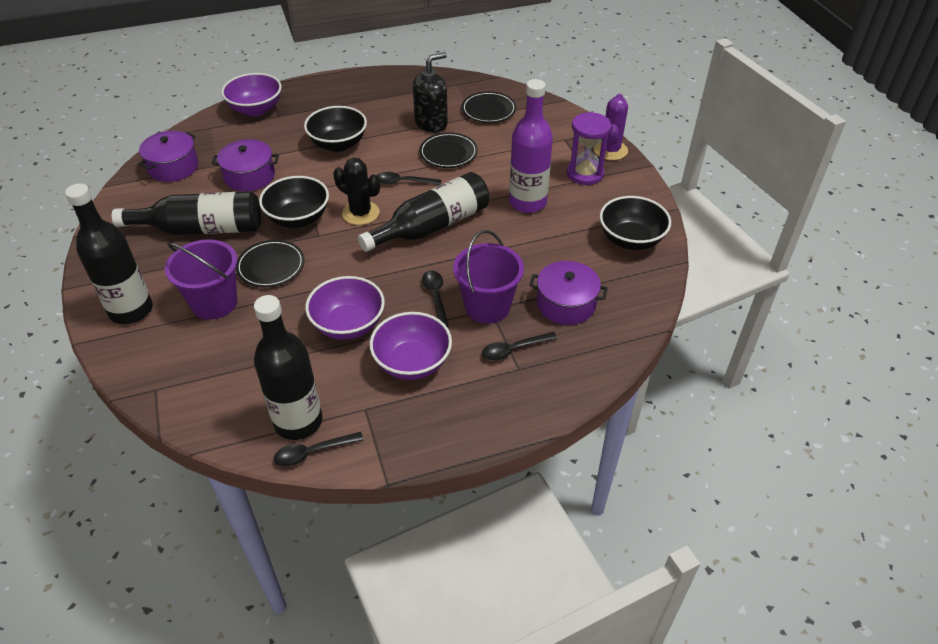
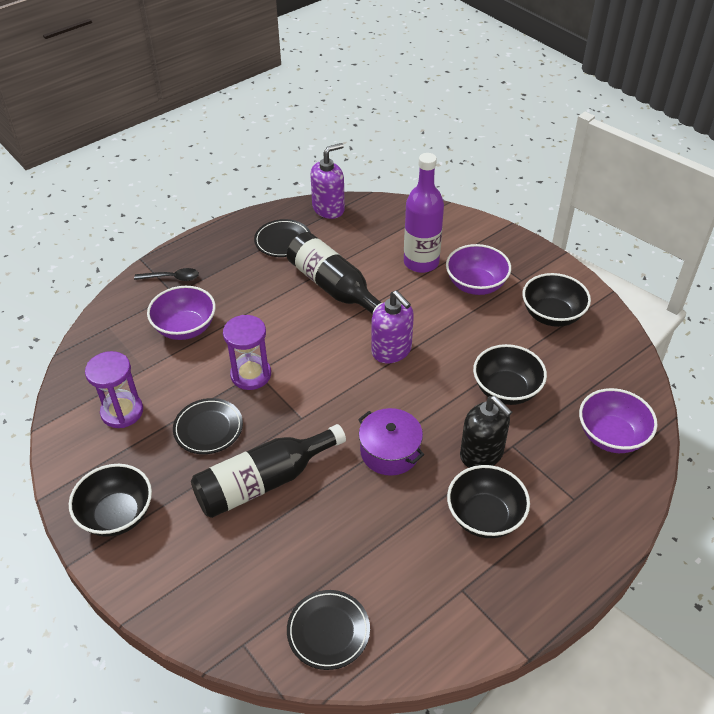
black bottle: [65,183,153,324] [112,191,261,235] [254,295,322,440] [358,172,489,252] = 4 -> [191,424,346,518] [287,232,382,314] = 2
black bowl: [259,176,329,228] [304,106,367,152] [600,196,671,250] = 3 -> [69,464,152,537] [447,465,530,538] [473,344,547,405] [522,273,591,327] = 4
black cactus: [333,158,380,225] = 1 -> none = 0
black spoon: [274,432,364,467] [376,172,441,185] [422,271,449,327] [482,332,558,361] = 4 -> [134,268,199,281] = 1
purple bucket: [165,239,237,320] [453,230,524,324] = 2 -> none = 0
purple cactus: [594,94,628,160] = 1 -> none = 0
purple hourglass: [567,112,611,185] = 1 -> [85,351,143,428] [223,315,271,390] = 2
purple pot: [139,131,198,182] [212,139,279,192] [530,261,608,325] = 3 -> [358,408,424,476] = 1
purple soap dispenser: none = 0 -> [310,143,345,219] [371,290,414,363] = 2

